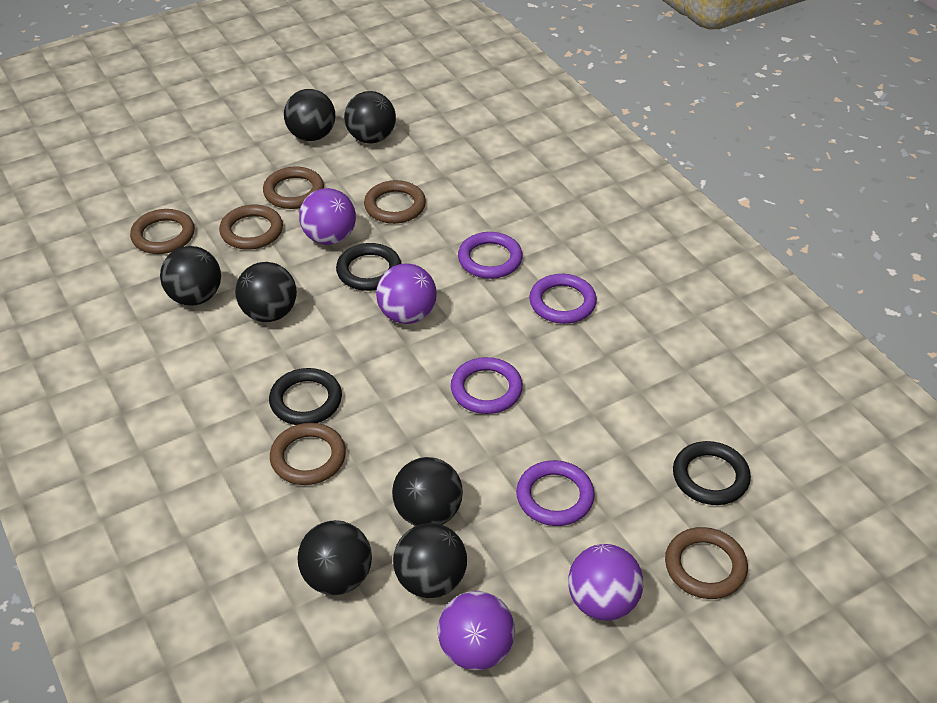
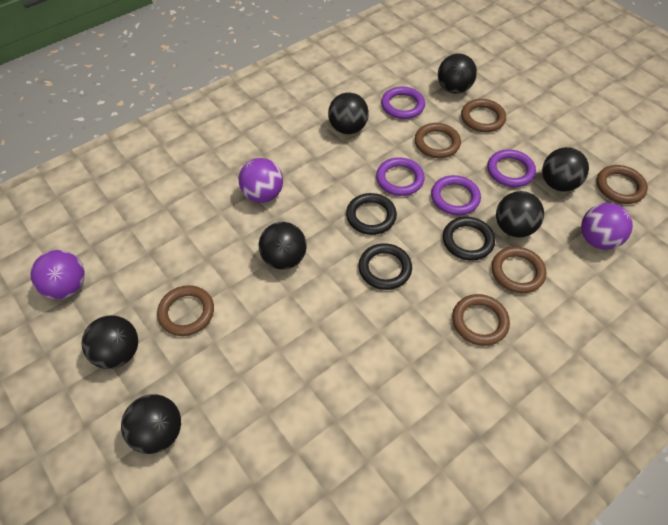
purple ball: [299,188,356,245] [376,264,437,324] [437,591,515,670] [568,544,643,621] = 4 -> [30,250,85,299] [239,158,283,203] [581,203,633,250] = 3

